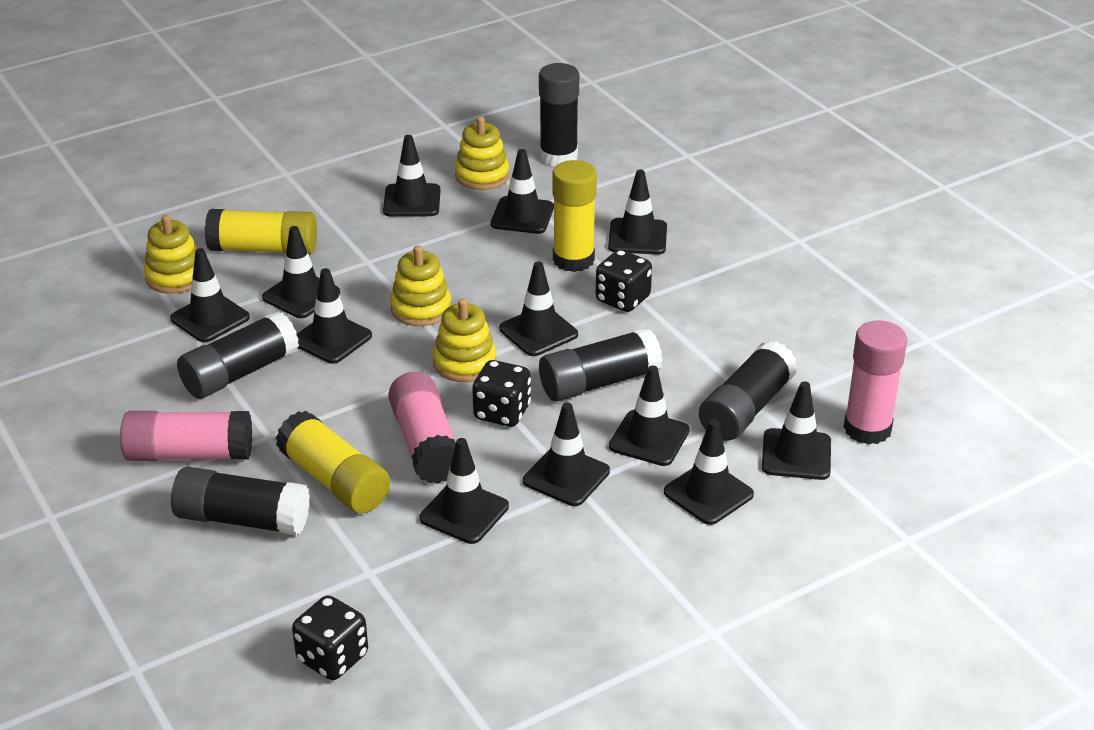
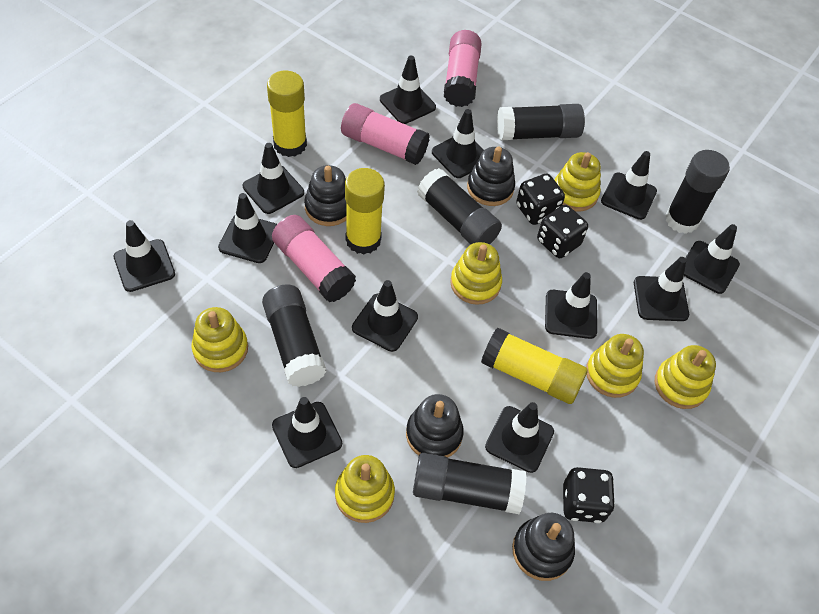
black stacking toy: none = 0 -> [304,165,346,226] [406,394,464,458] [467,147,515,206] [512,513,575,581] = 4
yellow stacking toy: [144,215,197,294] [390,246,452,326] [433,299,497,382] [455,116,509,190] = 4 -> [192,307,248,372] [335,455,395,523] [450,242,502,305] [555,152,601,211] [586,334,644,398] [655,345,716,409] = 6

